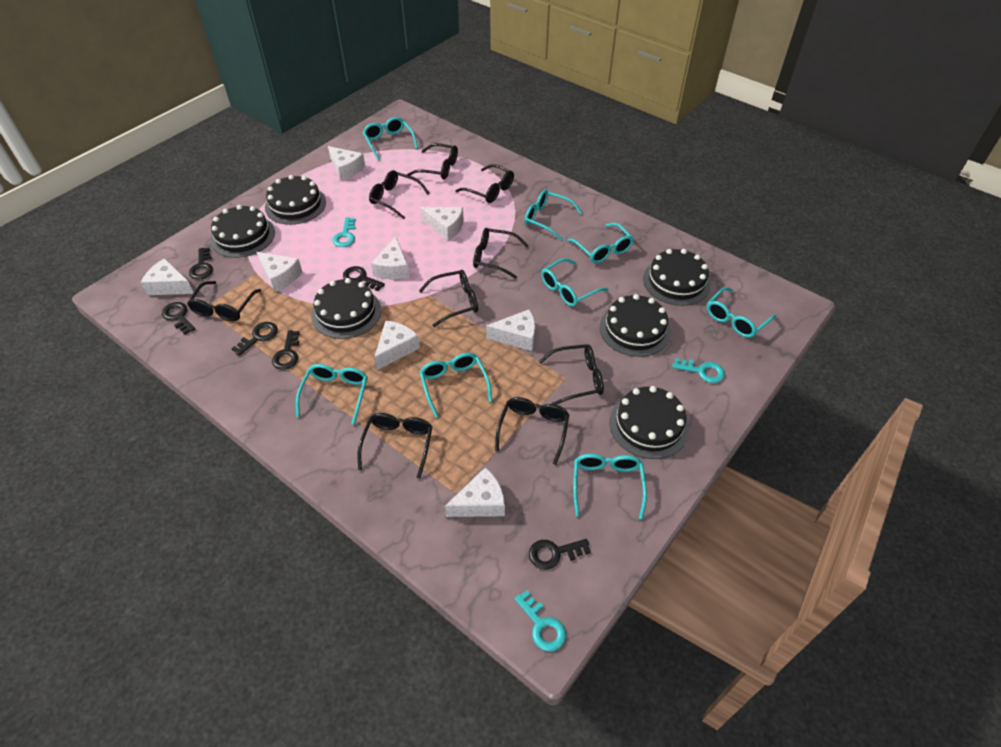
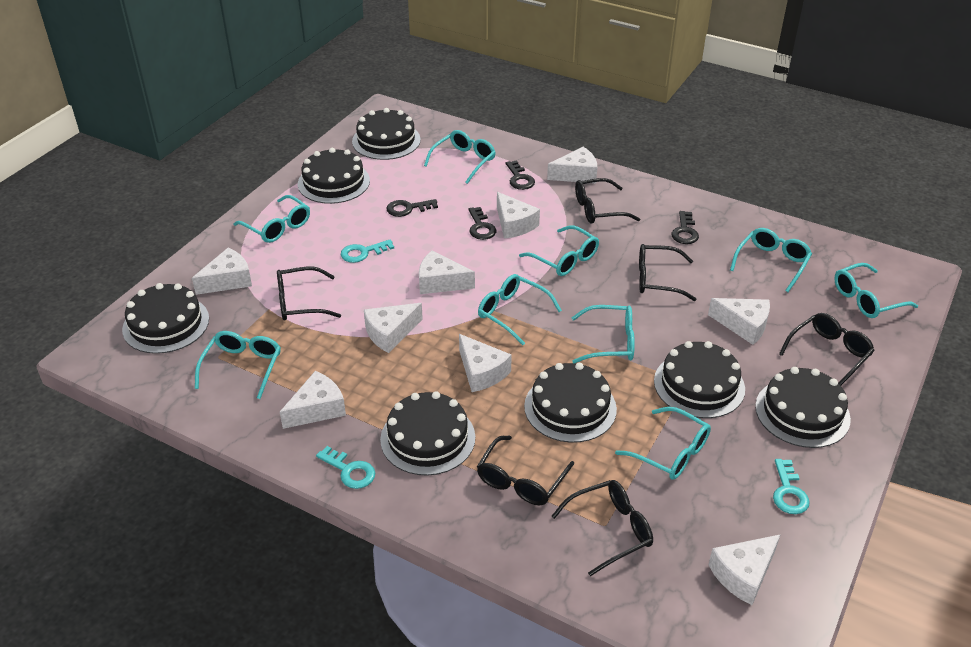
black cake: [210,205,275,258] [265,175,326,225] [311,278,381,339] [600,294,671,357] [609,386,689,459] [643,249,711,306] = 6 -> [122,283,209,354] [298,148,370,204] [352,108,421,160] [380,391,475,475] [524,363,617,443] [654,341,745,418] [755,367,851,448] = 7
black glasses: [187,281,261,321] [358,413,433,479] [369,170,430,219] [407,143,458,179] [419,270,478,327] [456,164,514,203] [473,228,528,279] [495,397,569,465] [539,344,604,405] = 9 -> [277,267,341,321] [477,436,574,505] [552,480,653,576] [575,178,640,224] [639,244,696,301] [779,313,875,385] = 6
black key: [162,302,196,334] [189,247,213,280] [231,322,278,356] [272,330,300,370] [343,266,385,291] [529,539,591,570] = 6 -> [386,199,438,217] [468,207,496,240] [506,160,535,190] [671,211,699,244] = 4
turquoise glasses: [296,364,368,425] [362,117,418,160] [419,353,492,418] [525,190,582,241] [541,258,609,307] [567,223,634,263] [573,454,647,519] [707,287,776,338] = 8 -> [195,331,281,399] [234,195,310,243] [424,130,496,184] [478,274,562,345] [519,225,599,276] [571,305,635,363] [615,407,711,480] [730,228,812,292] [834,263,918,318] = 9
white cheese: [141,258,194,295] [257,252,302,292] [328,146,365,181] [371,236,409,280] [374,320,420,370] [420,207,464,241] [445,467,505,517] [486,309,536,351] = 8 -> [192,248,252,295] [280,371,346,429] [364,303,423,353] [419,251,475,294] [459,334,512,392] [497,192,540,239] [547,147,597,183] [708,298,770,345] [708,534,781,605] = 9

